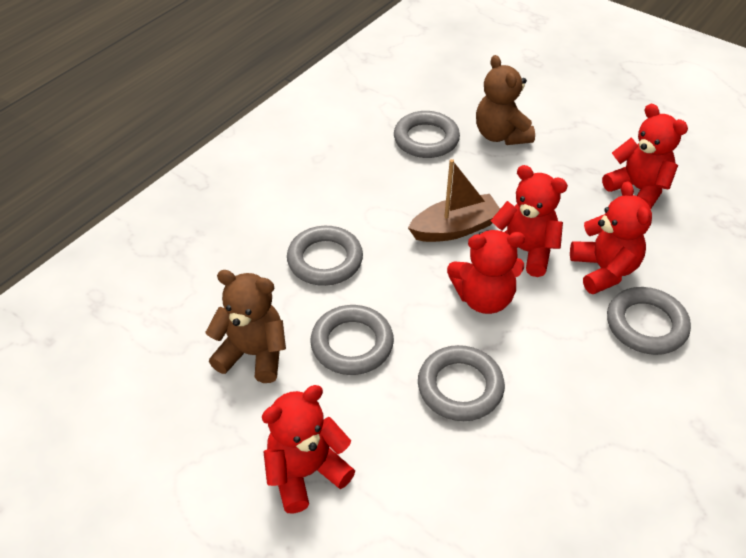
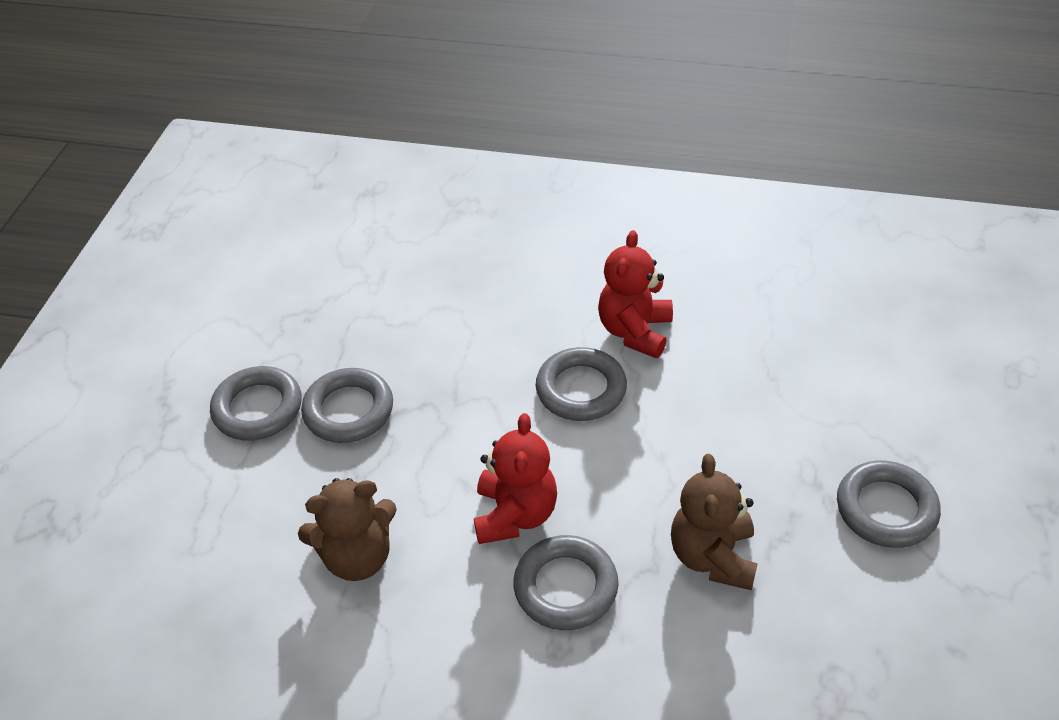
brown boat: [408,159,500,242] = 1 -> none = 0
red teddy bear: [262,385,355,514] [447,230,525,314] [491,165,568,277] [570,181,652,294] [602,104,688,209] = 5 -> [474,413,557,544] [598,230,673,358] = 2

